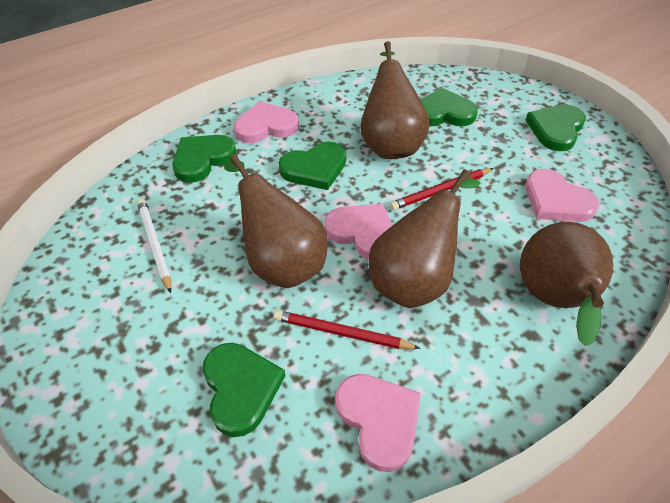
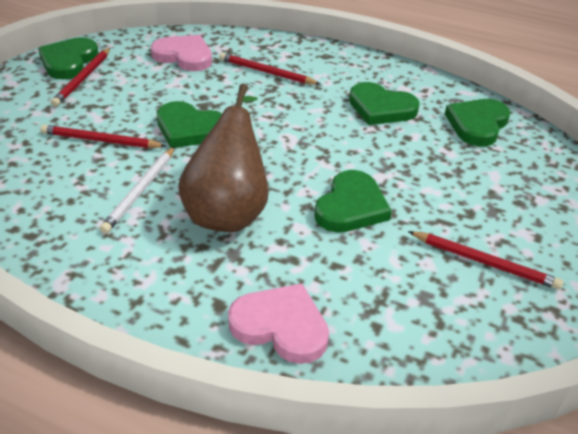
brown pear: [224,154,328,288] [361,41,430,159] [369,169,481,308] [520,222,613,346] = 4 -> [178,84,269,232] = 1
pink heart: [234,101,299,143] [324,204,393,260] [335,374,421,472] [525,169,599,222] = 4 -> [151,35,212,71] [228,283,329,364] = 2
red pencil: [274,310,421,349] [390,168,494,210] = 2 -> [40,125,166,148] [51,48,110,107] [219,53,320,85] [408,231,563,290] = 4

